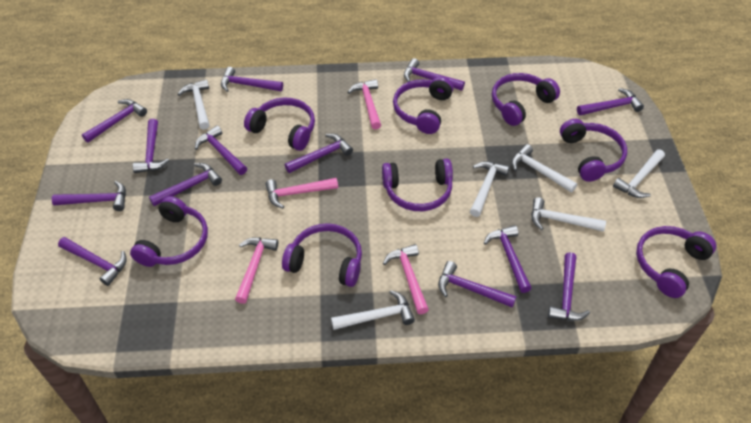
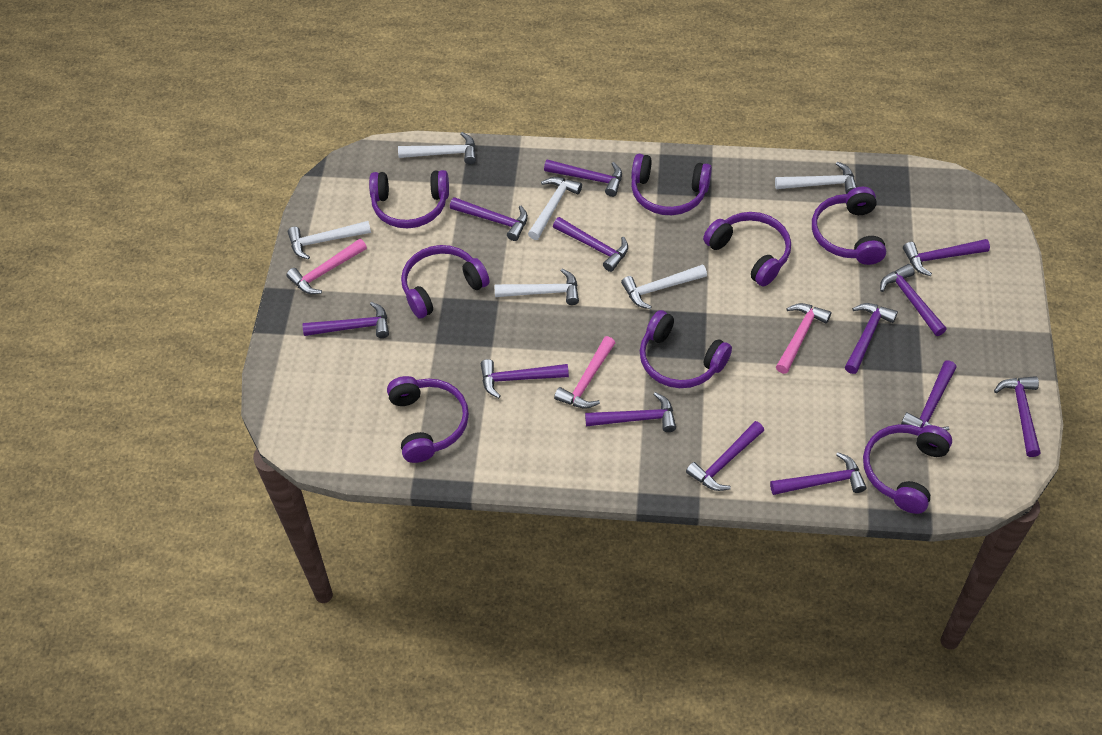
pink hammer: [235,237,278,304] [266,178,338,209] [348,79,381,129] [383,244,429,314] = 4 -> [287,239,367,294] [554,336,615,409] [776,303,831,374] = 3

